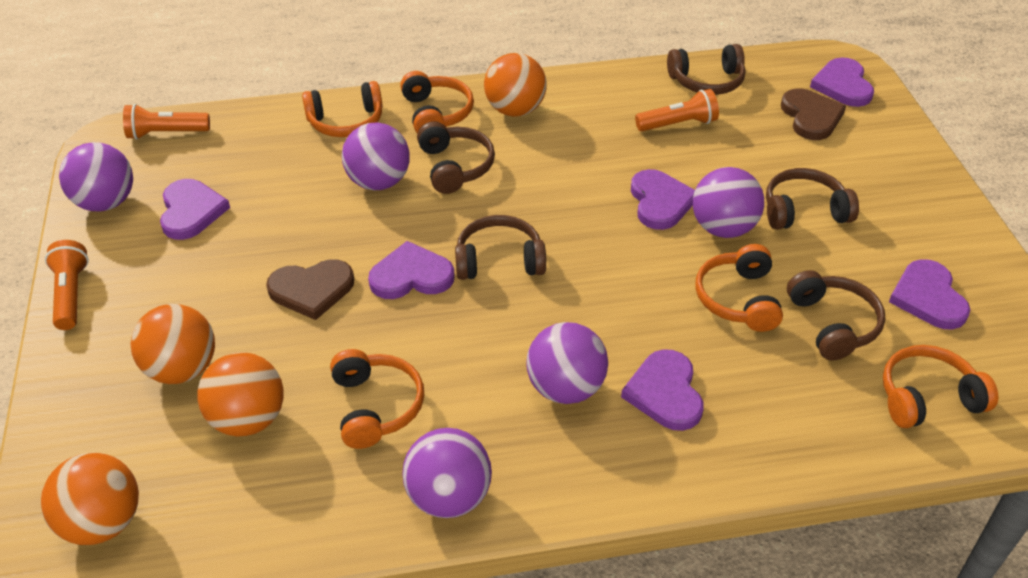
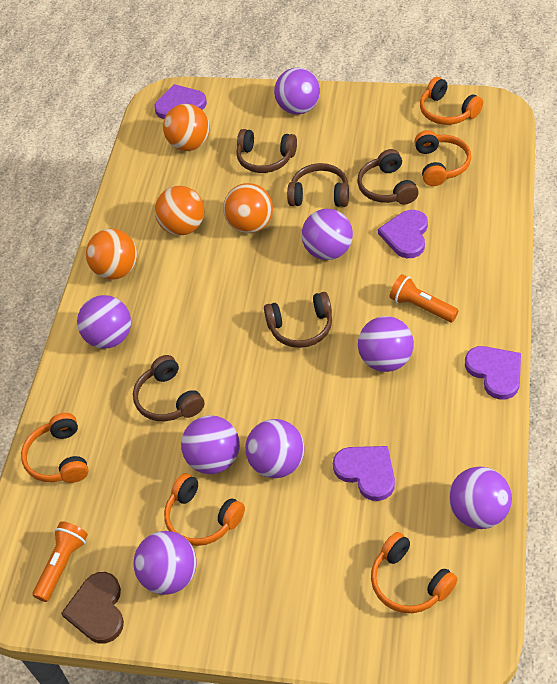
brown heart: [266,259,354,320] [781,88,846,140] = 2 -> [61,572,124,644] = 1
orange flashlight: [45,240,89,330] [123,104,210,140] [635,89,719,131] = 3 -> [33,521,88,602] [389,274,459,322] = 2
purple ball: [59,142,133,211] [342,122,410,190] [402,428,492,518] [526,322,608,404] [693,167,764,238] = 5 -> [77,295,131,349] [134,531,197,595] [181,415,240,474] [245,419,304,478] [274,68,320,114] [301,209,353,260] [358,316,414,372] [449,467,512,529] = 8
purple heart: [160,179,230,240] [368,241,455,299] [621,349,704,431] [631,169,695,230] [810,57,874,107] [889,259,970,330] = 6 -> [155,84,207,119] [333,446,395,501] [378,210,428,258] [465,346,521,400] = 4

